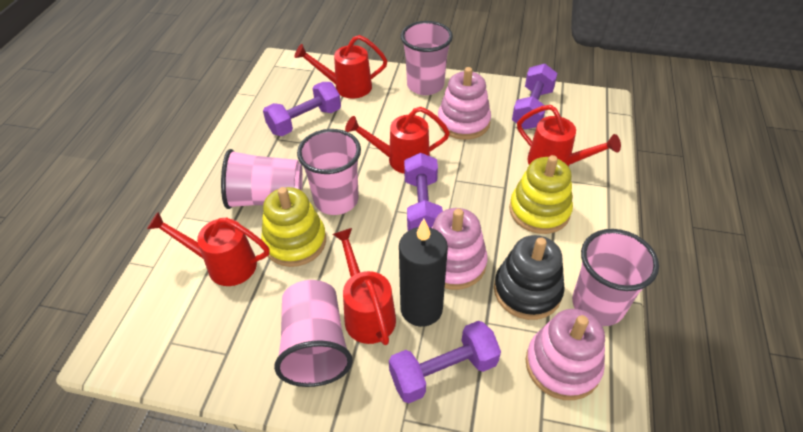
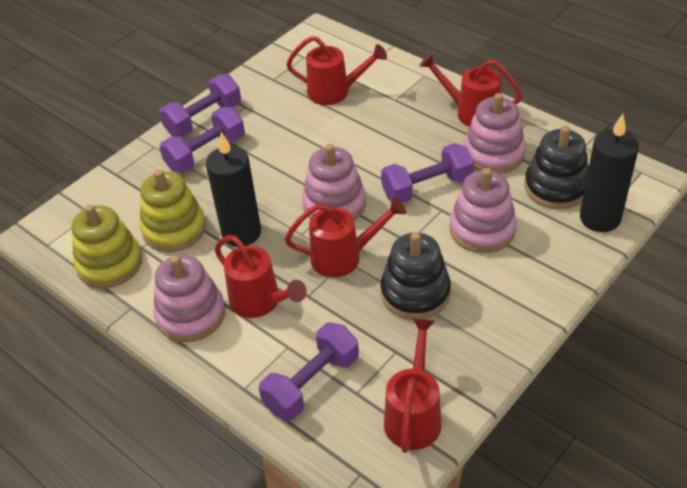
black candle: [399,219,448,327] = 1 -> [206,132,261,247] [580,114,639,232] = 2
black stacking toy: [494,235,565,320] = 1 -> [380,232,451,320] [524,126,589,209] = 2
pink cup: [221,149,303,209] [274,280,353,387] [297,129,361,215] [401,21,453,95] [572,229,659,326] = 5 -> none = 0
pink stacking toy: [432,208,487,290] [438,67,491,140] [526,309,605,400] = 3 -> [153,255,225,342] [302,144,366,221] [450,168,517,253] [464,93,526,174] = 4

